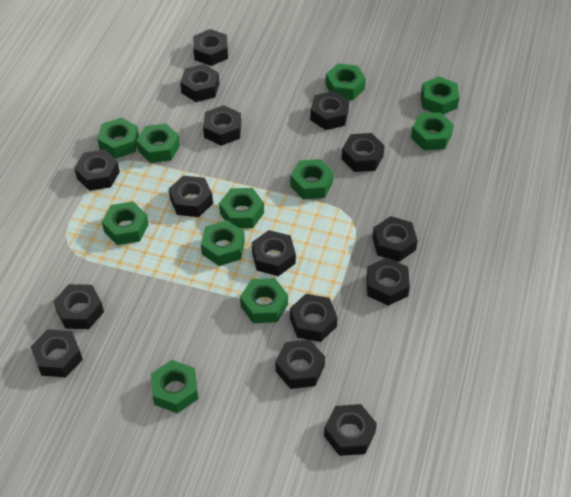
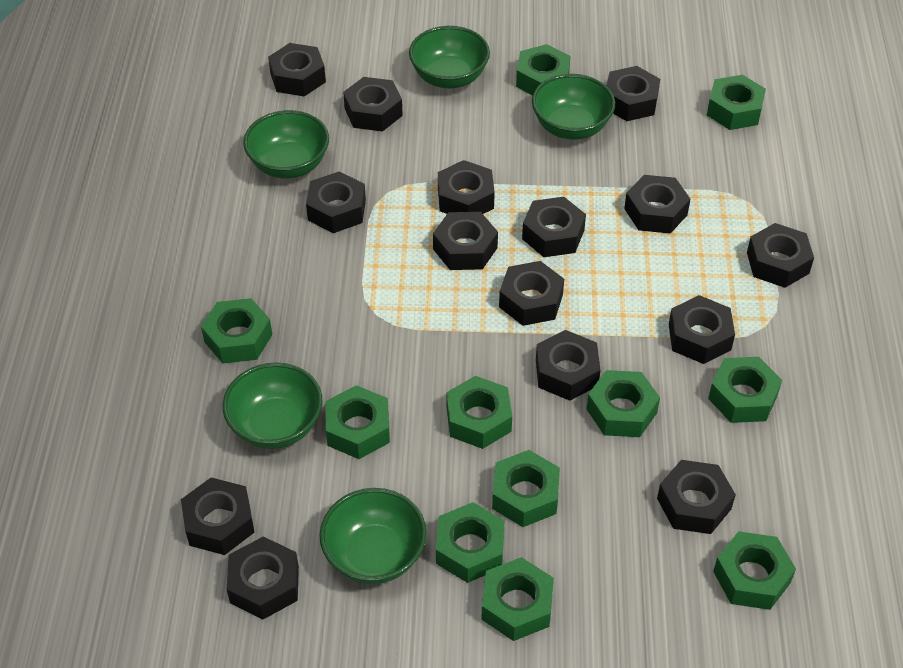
green bowl: none = 0 -> [223,362,323,449] [243,110,329,178] [320,488,427,584] [409,26,490,88] [532,74,615,140] = 5

